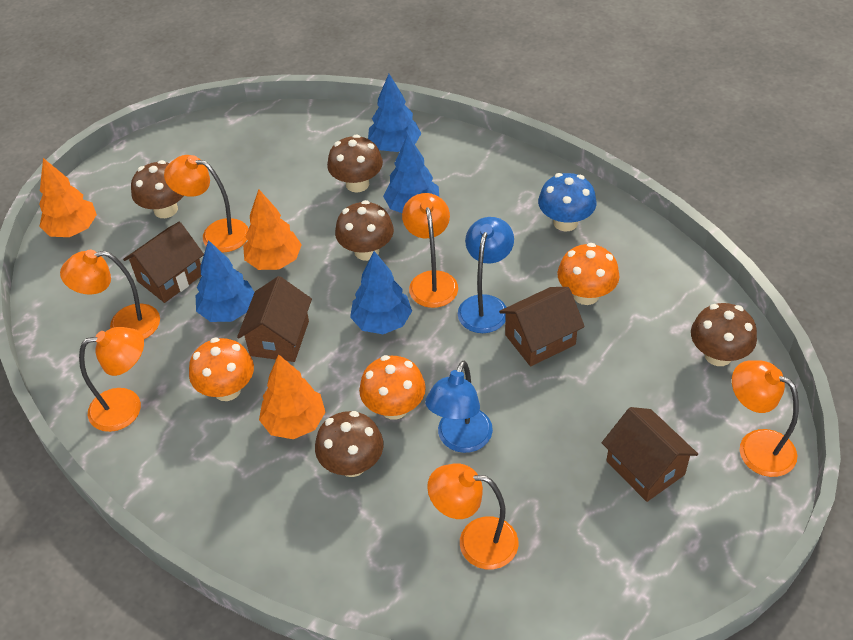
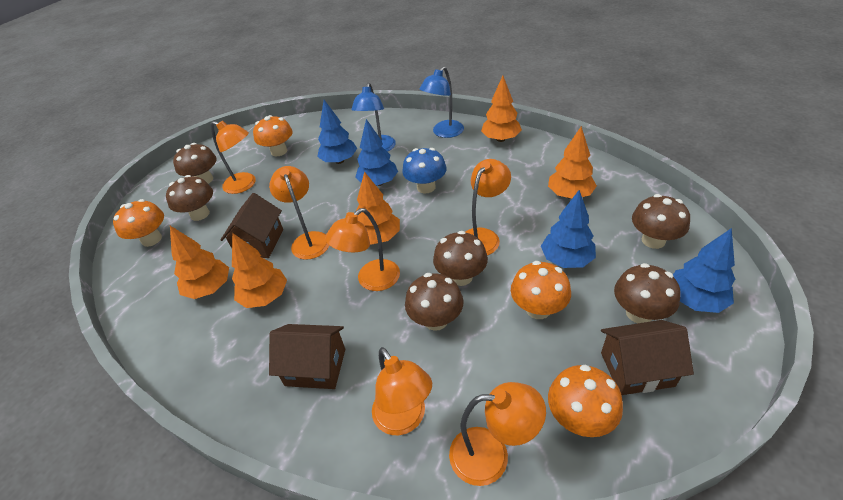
brown house: [123,222,204,303] [237,276,312,362] [499,287,585,366] [602,407,698,502] = 4 -> [221,193,283,258] [269,324,345,389] [601,320,694,395] = 3
brown mushroom: [131,160,184,218] [315,411,383,477] [327,135,383,193] [335,200,394,261] [691,303,757,366] = 5 -> [166,175,213,221] [173,143,217,184] [405,273,463,331] [433,231,488,286] [614,263,681,323] [632,194,690,249] = 6
orange mushroom: [189,338,254,401] [359,355,426,420] [557,243,620,305] = 3 -> [113,199,164,247] [253,115,293,156] [511,261,571,319] [548,365,623,437] = 4
orange tree: [39,158,97,237] [243,189,302,270] [259,354,325,439] = 3 -> [170,226,229,299] [232,233,287,308] [356,171,400,245] [481,76,522,142] [548,126,597,199] = 5

